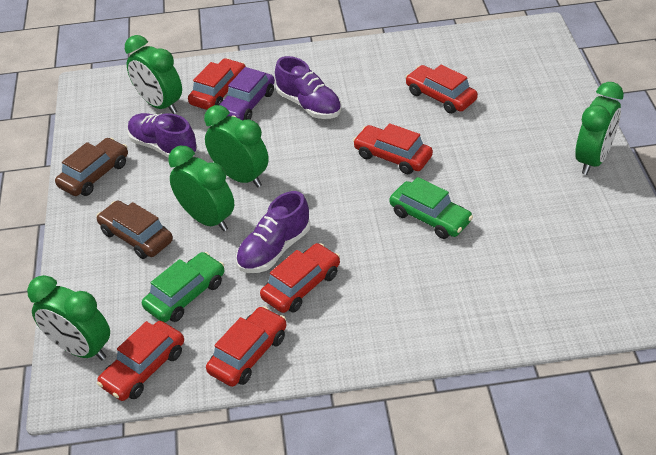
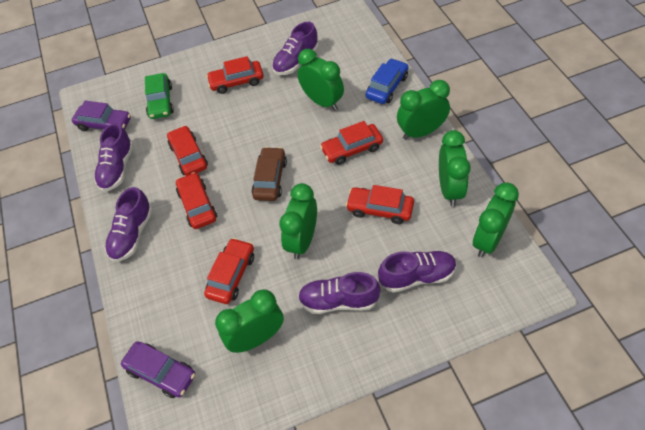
blue car: none = 0 -> [366,58,409,104] = 1
brown car: [55,138,128,196] [96,201,173,259] = 2 -> [252,147,287,201] = 1
green car: [142,252,224,322] [390,177,473,239] = 2 -> [145,73,174,119] = 1
green clock: [27,275,110,360] [125,35,182,114] [168,146,234,231] [204,105,269,188] [575,82,624,175] = 5 -> [215,289,284,353] [279,183,317,259] [298,49,344,111] [397,80,450,140] [439,130,471,206] [473,183,519,257] = 6
purple car: [219,67,275,120] = 1 -> [72,101,131,131] [121,341,195,398] = 2
purple shoe: [127,113,197,158] [236,191,310,273] [275,56,342,119] = 3 -> [94,123,134,192] [105,187,153,262] [272,22,318,75] [298,272,380,314] [378,251,457,293] = 5

